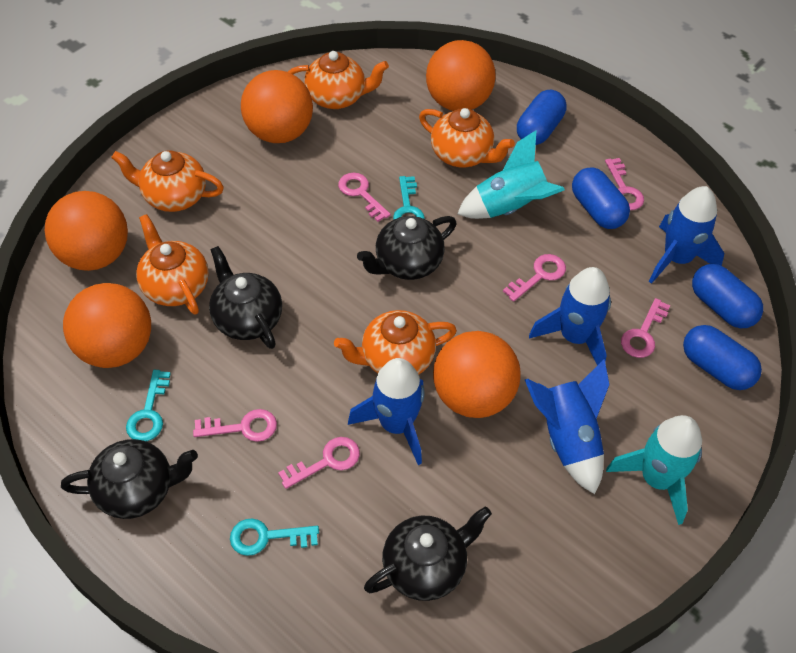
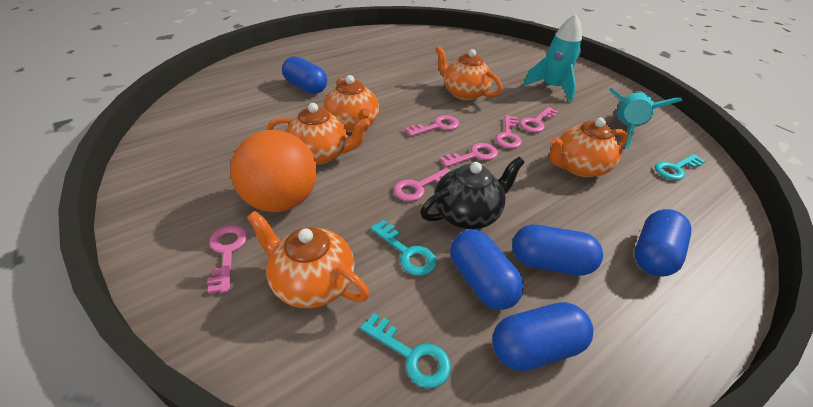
black teapot: [61,439,198,519] [209,246,282,349] [357,216,457,280] [364,506,492,601] = 4 -> [420,157,525,229] = 1
blue capsule: [517,90,566,145] [572,167,630,229] [683,325,762,390] [692,264,763,328] = 4 -> [282,56,327,94] [450,230,524,310] [492,302,593,371] [512,225,603,276] [635,209,691,277] = 5
blue rocket: [348,358,425,465] [525,359,609,494] [529,267,611,365] [649,186,724,284] = 4 -> none = 0
orange ball: [45,191,128,271] [63,283,151,368] [241,70,313,143] [426,40,496,111] [433,331,521,418] = 5 -> [230,130,317,212] = 1

